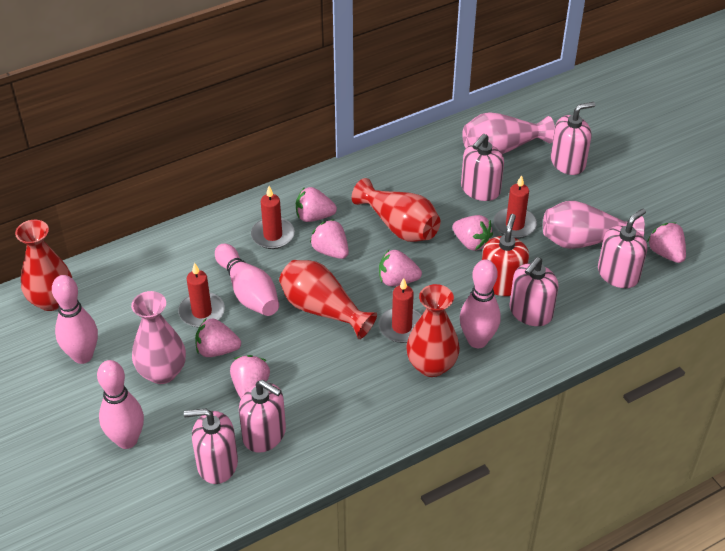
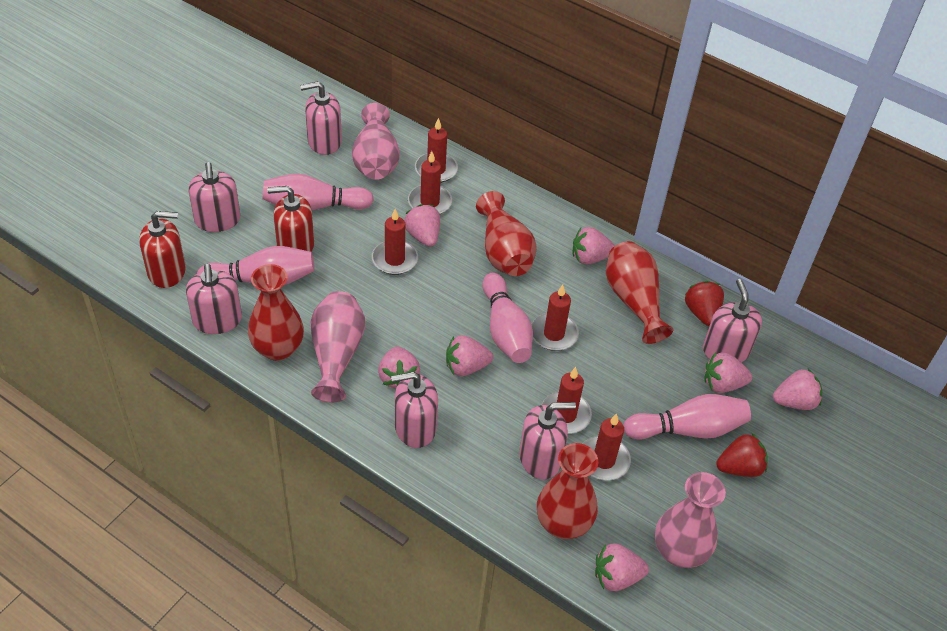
red candle: [178,263,225,327] [251,186,295,249] [379,278,422,343] [494,175,537,239] = 4 -> [372,209,418,275] [408,151,452,214] [415,118,458,183] [532,285,579,351] [542,367,592,434] [583,413,631,481] = 6
red soap dispenser: [482,214,529,296] = 1 -> [139,211,186,288] [267,186,314,252] = 2
red strawberry: none = 0 -> [685,281,724,326] [716,433,768,477] = 2

